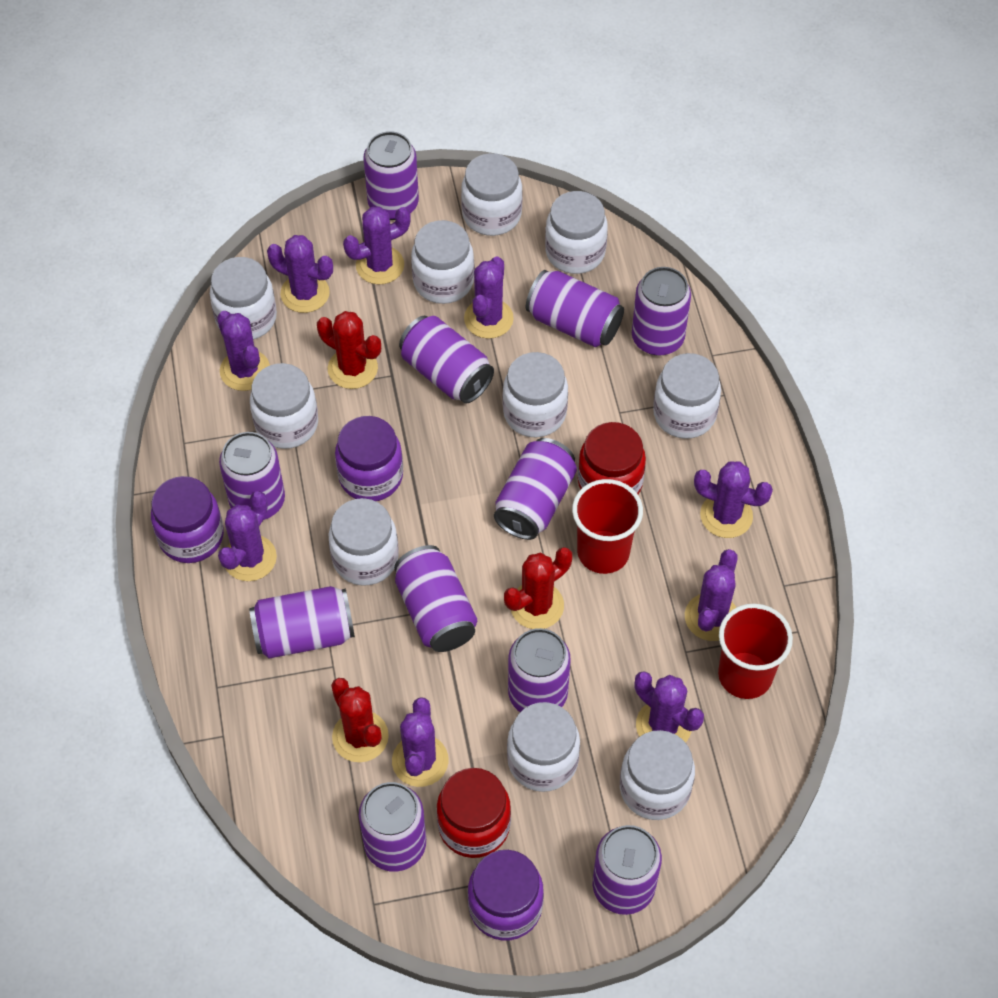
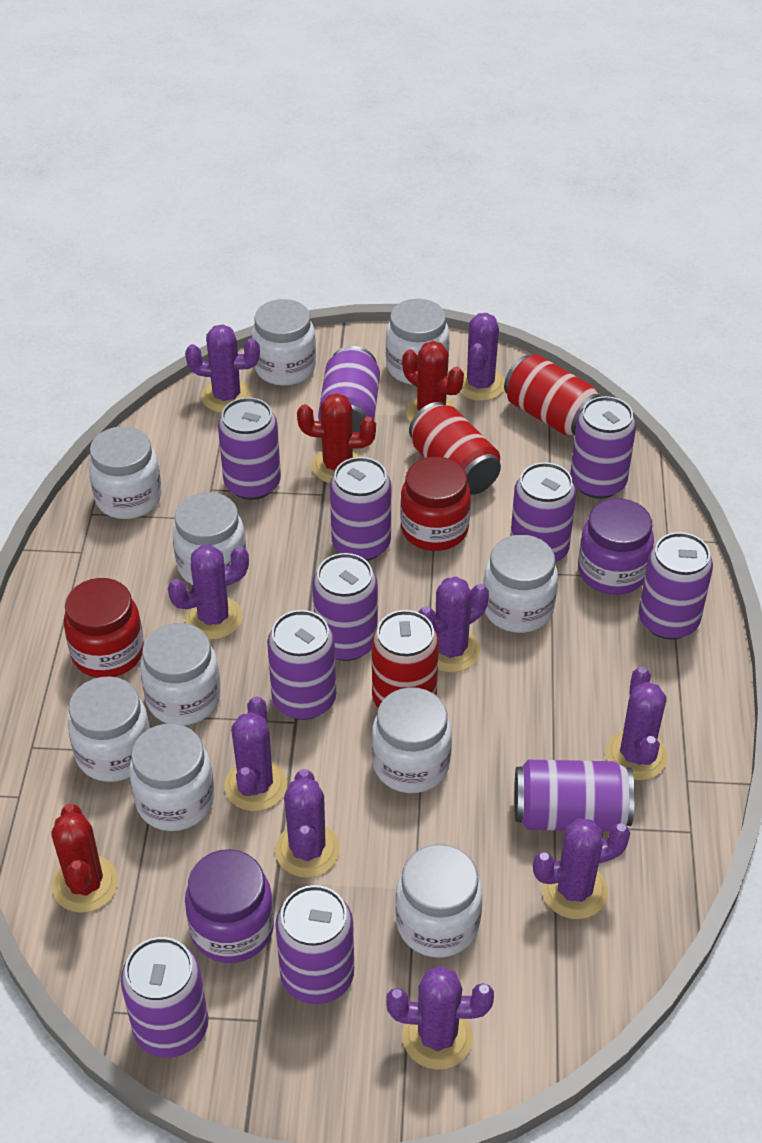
purple jar: [151,476,224,563] [335,416,403,501] [468,850,544,941] = 3 -> [185,849,274,963] [578,498,654,595] = 2
red can: none = 0 -> [372,610,439,708] [409,402,501,495] [504,354,602,435] = 3
red cup: [572,479,643,574] [718,603,793,699] = 2 -> none = 0

